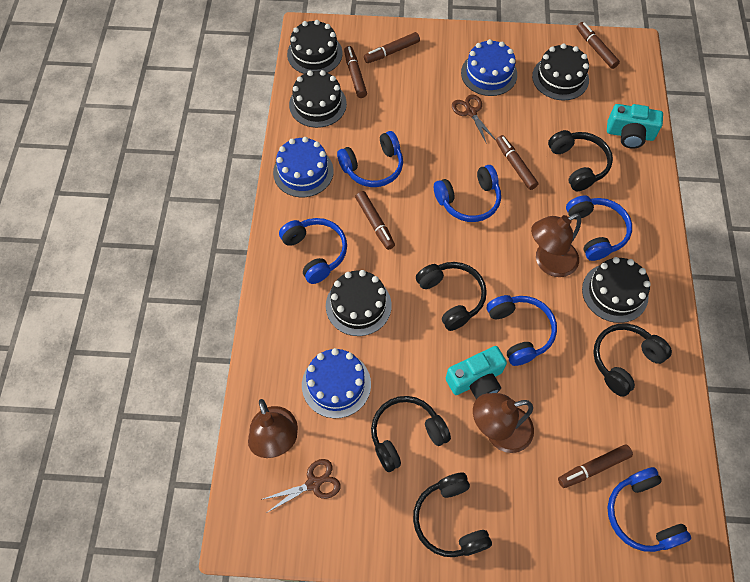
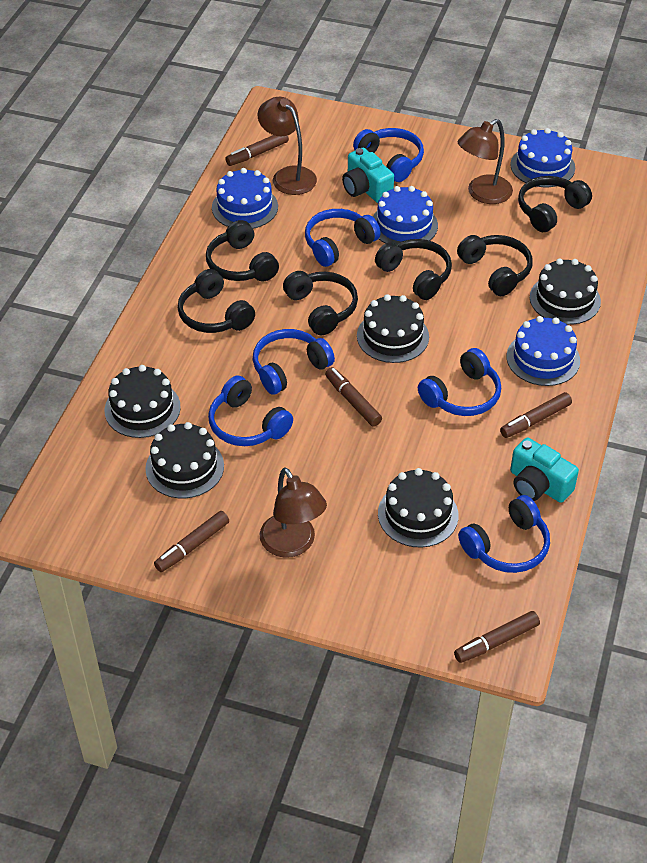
black headphones: [371,396,451,472] [413,473,492,557] [416,262,487,331] [548,130,613,191] [593,323,672,397] = 5 -> [178,269,255,333] [206,220,279,282] [283,271,358,335] [375,239,452,300] [457,235,533,296] [518,176,592,232] = 6
blue cake: [273,137,334,197] [302,348,371,418] [461,39,517,96] = 3 -> [212,168,278,229] [373,186,438,244] [507,316,580,386] [510,128,575,187] = 4
brown marker: [344,46,367,98] [355,191,395,250] [364,32,420,63] [496,135,538,190] [558,444,633,488] [577,22,620,69] = 6 -> [154,511,229,572] [225,135,289,166] [325,367,382,427] [454,611,540,663] [500,392,572,438] = 5
brown scissors: [261,459,340,512] [452,94,496,144] = 2 -> none = 0

